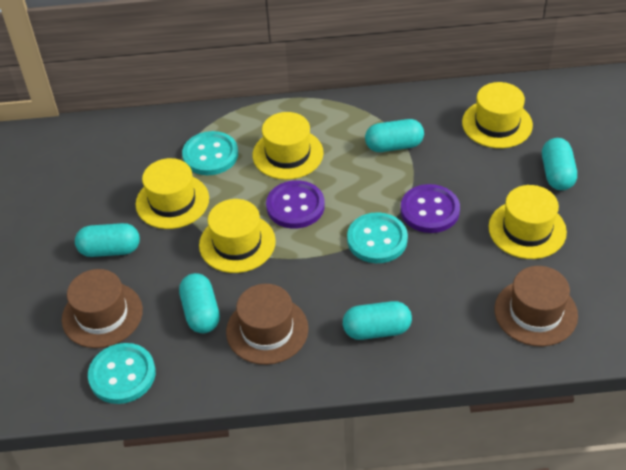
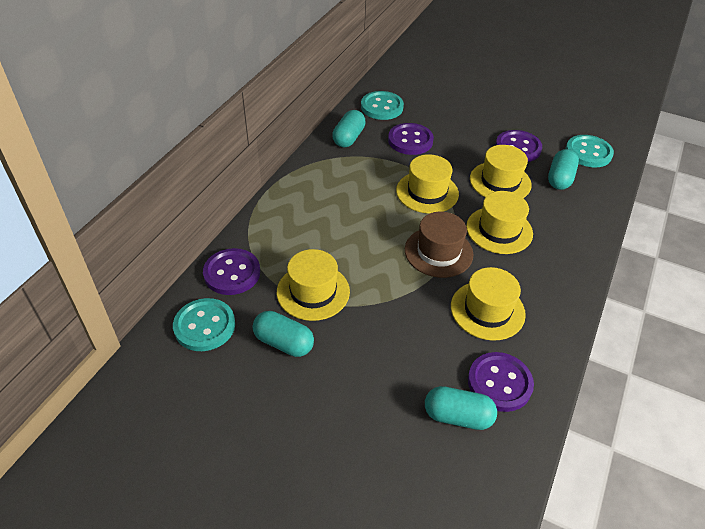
brown hat: [62,269,143,348] [226,284,309,365] [494,266,578,346] = 3 -> [405,212,473,278] = 1
purple button: [266,180,325,229] [401,184,460,233] = 2 -> [203,248,260,295] [388,123,434,155] [468,352,534,412] [495,130,542,162] = 4
turquoise capsule: [75,223,140,257] [179,273,220,333] [343,301,412,340] [365,119,424,152] [542,138,577,190] = 5 -> [253,311,314,357] [332,110,366,147] [425,386,497,430] [548,149,579,190] = 4

